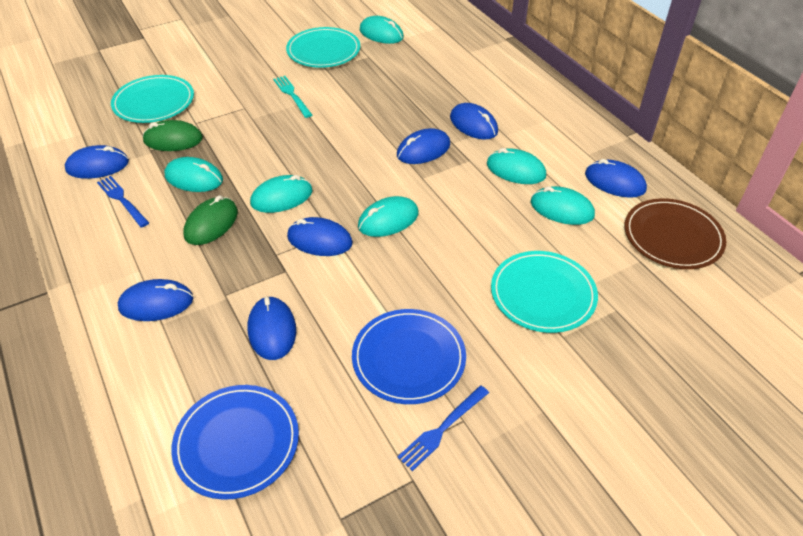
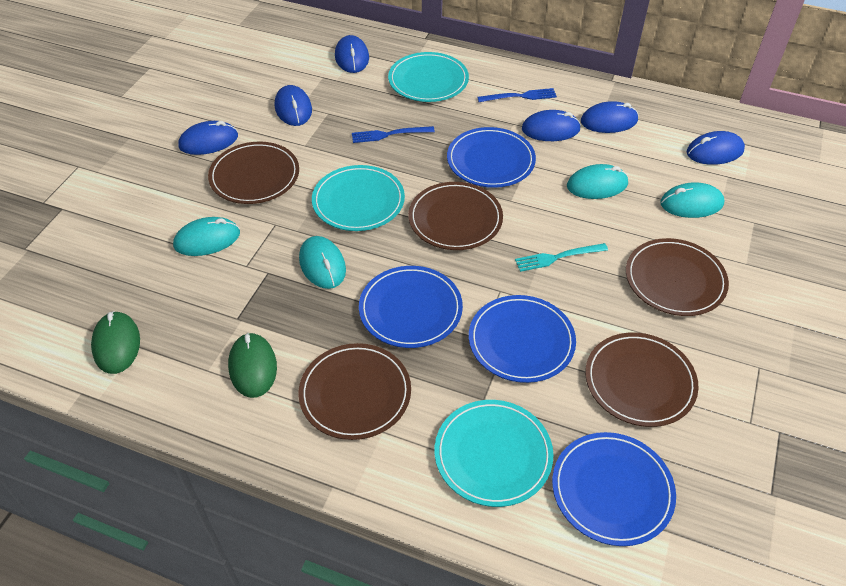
blue mouse: [65,145,129,179] [118,279,193,321] [248,296,296,360] [287,217,353,256] [397,128,450,164] [450,103,498,140] [585,159,647,198] = 7 -> [178,121,238,155] [275,85,312,126] [335,35,369,73] [522,110,581,141] [581,101,638,133] [687,131,745,165] = 6
blue plate: [171,385,299,500] [352,309,466,404] = 2 -> [359,266,463,348] [447,127,536,188] [469,295,576,383] [552,432,676,546] = 4
brown plate: [624,198,726,269] = 1 -> [208,141,299,204] [299,343,411,440] [408,182,503,250] [585,333,699,427] [626,238,729,316] = 5
turquoise mouse: [165,157,223,192] [250,175,313,213] [358,196,419,237] [360,16,404,44] [487,148,546,184] [531,186,595,225] = 6 -> [173,217,240,256] [299,236,346,289] [567,164,628,199] [660,182,724,218] = 4

